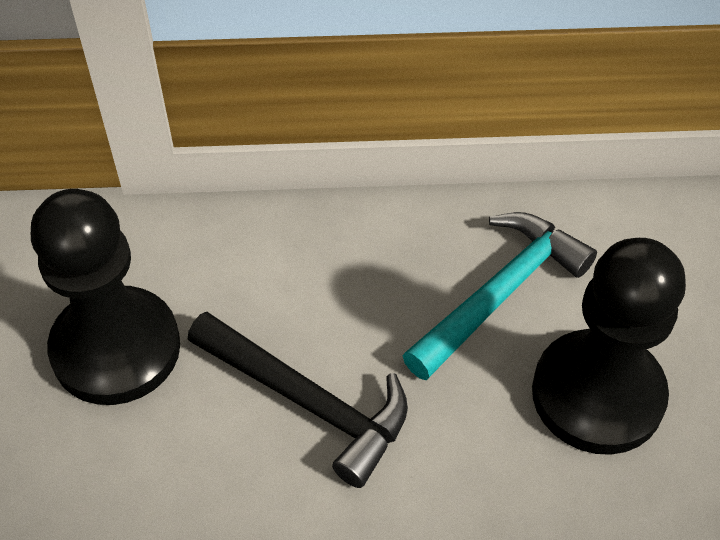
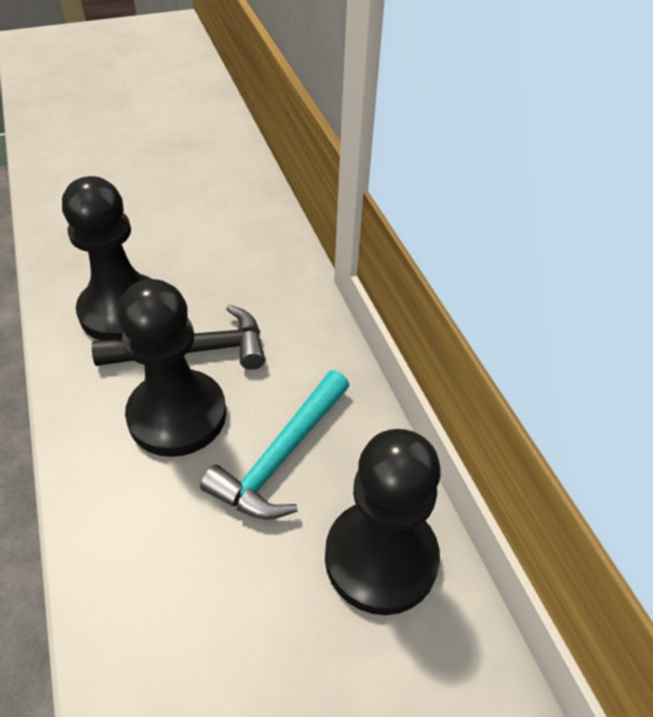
black pawn: [31,189,180,405] [532,238,686,455] = 2 -> [62,176,152,340] [118,279,226,457] [325,429,441,615] = 3

